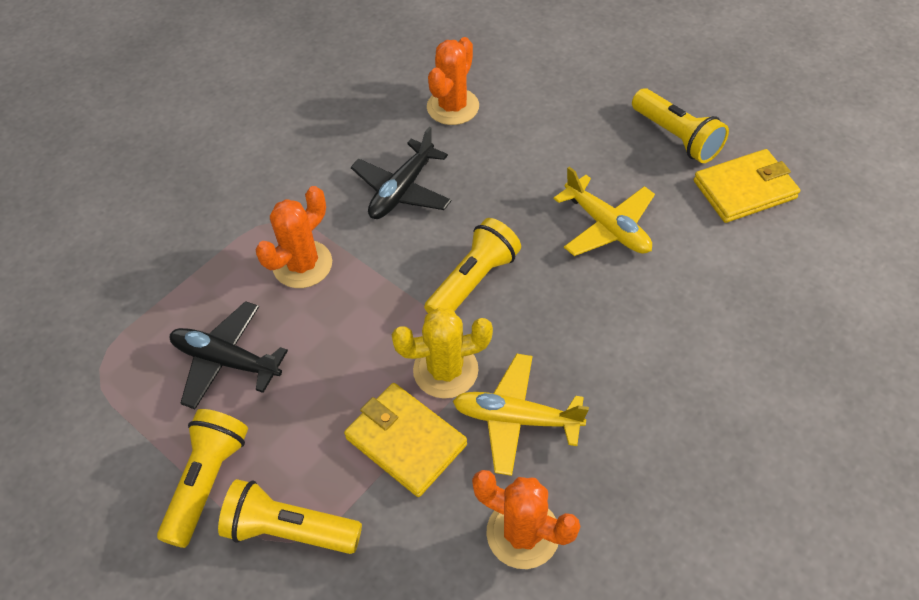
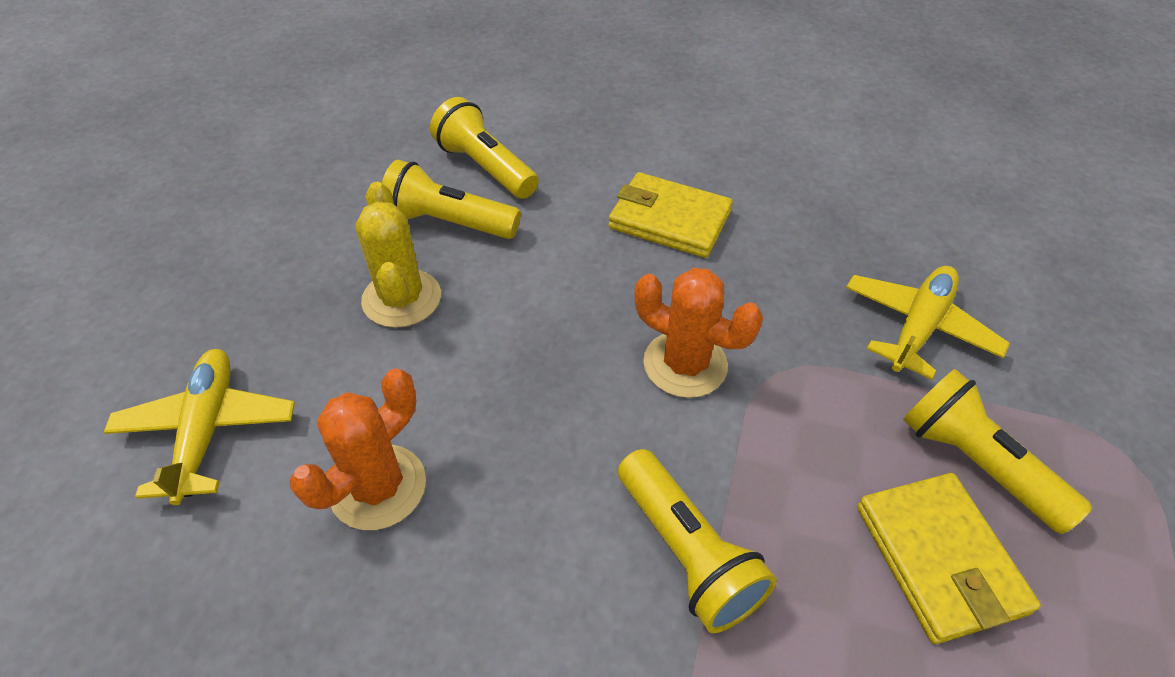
black plane: [170,301,288,409] [351,127,452,219] = 2 -> none = 0
orange cactus: [255,186,332,288] [427,37,479,125] [472,470,581,569] = 3 -> [290,369,426,530] [634,268,763,398] = 2

